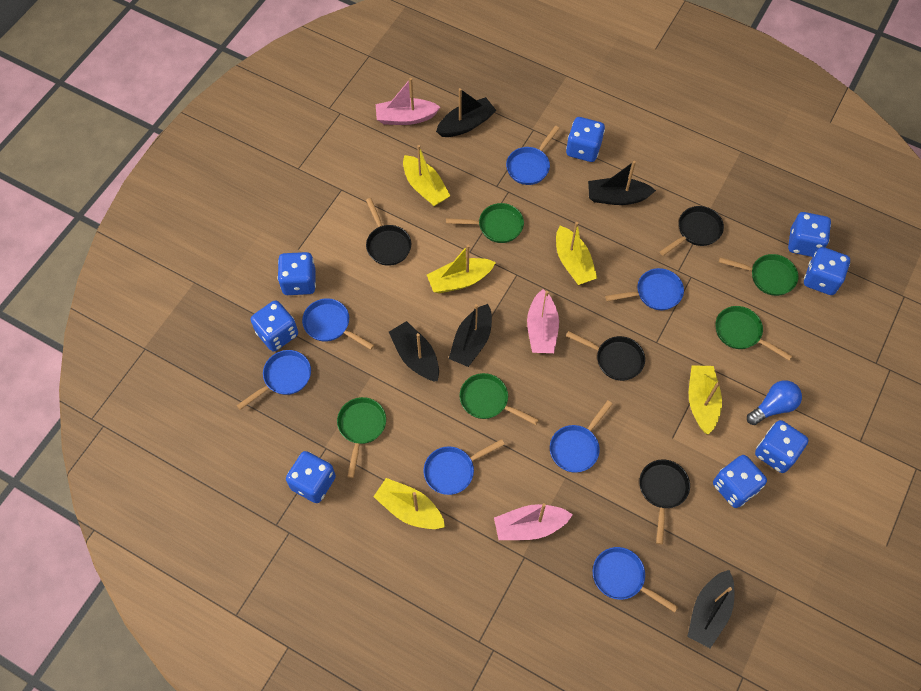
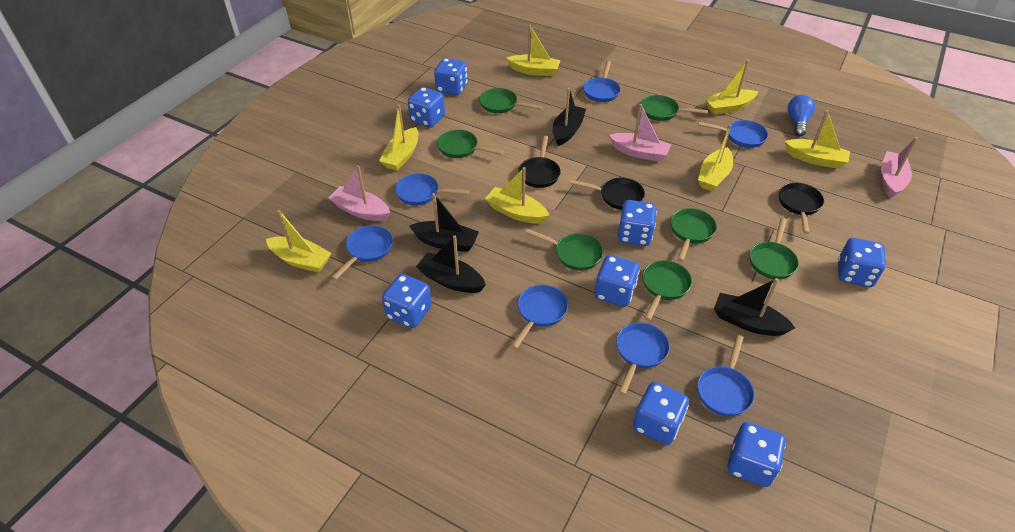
black boat: [389,321,439,381] [436,88,496,137] [449,304,492,367] [588,161,656,205] [687,570,734,648] = 5 -> [410,193,479,252] [416,236,486,293] [553,88,586,146] [714,278,795,336] = 4
black pan: [366,198,411,266] [566,331,645,381] [639,459,690,544] [660,206,724,256] = 4 -> [518,136,561,188] [570,177,645,210] [779,182,824,234] = 3
green pan: [337,397,386,478] [446,203,524,243] [460,373,539,425] [716,306,792,361] [719,254,798,296] = 5 -> [437,130,504,158] [479,88,542,113] [525,229,603,271] [641,95,708,121] [643,260,692,321] [671,208,717,261] [749,218,799,280] = 7
yellow boat: [373,478,445,529] [403,145,450,206] [427,245,496,293] [556,222,597,285] [689,365,722,435] = 5 -> [266,210,332,273] [379,105,418,171] [485,167,549,224] [506,25,561,76] [698,124,733,191] [705,60,758,115] [785,110,850,169] = 7

